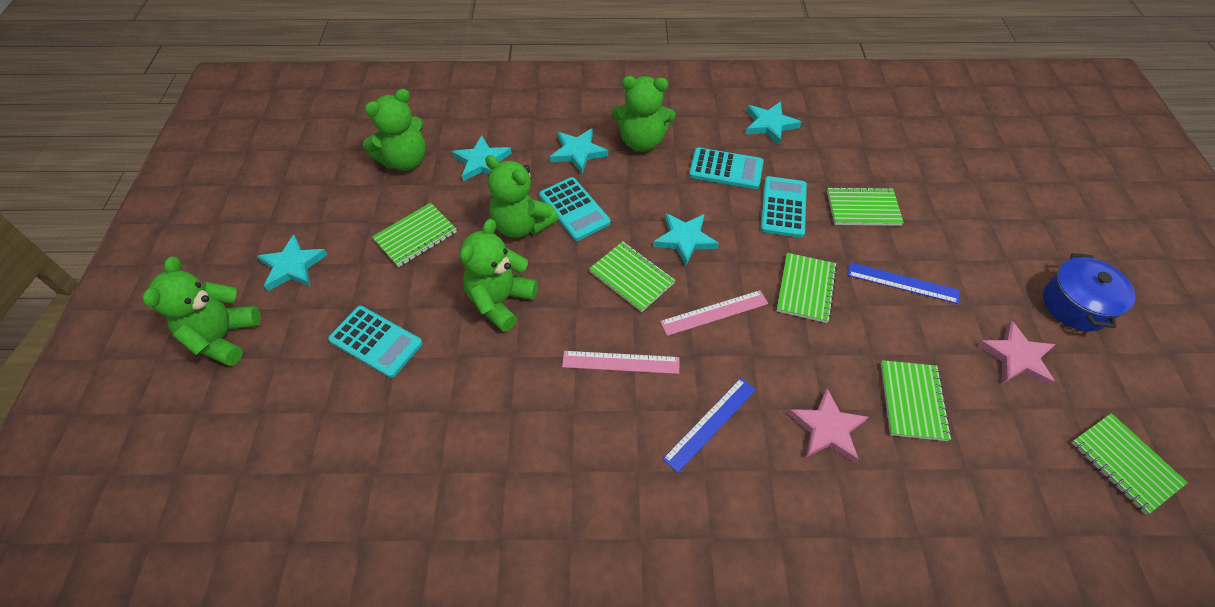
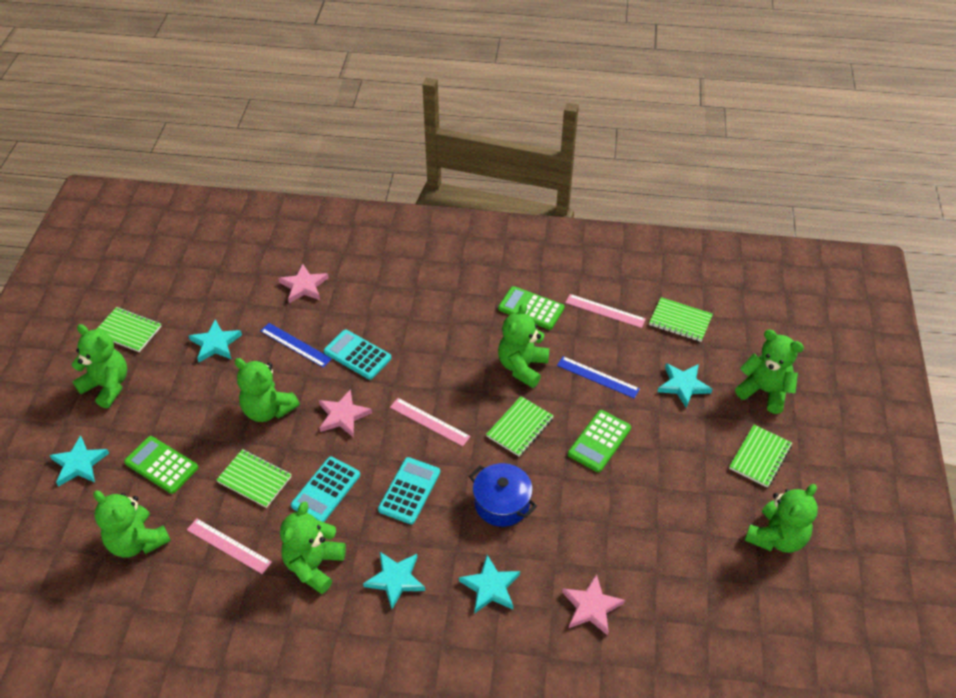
green calculator: none = 0 -> [124,436,198,494] [498,286,564,330] [568,410,631,472] = 3
green notebook: [372,203,457,267] [589,241,675,312] [777,253,837,323] [827,187,904,226] [881,360,952,441] [1071,413,1188,514] = 6 -> [97,307,162,352] [216,449,292,508] [486,396,554,457] [649,297,713,342] [729,425,792,488] = 5
green teddy bear: [143,256,261,366] [363,89,426,171] [460,219,538,332] [485,155,559,238] [612,76,675,152] = 5 -> [71,324,127,409] [93,491,171,558] [234,358,300,422] [280,502,346,594] [498,303,550,388] [735,330,804,414] [745,484,818,553] = 7
pink ruler: [562,351,679,374] [660,290,768,336] = 2 -> [187,518,272,574] [390,398,471,446] [565,294,646,328] = 3
pink star: [788,389,868,463] [977,320,1056,386] = 2 -> [278,264,329,303] [319,389,372,437] [562,574,625,635] = 3
turquoise calculator: [328,306,423,378] [539,177,611,241] [689,147,764,189] [761,176,807,238] = 4 -> [291,457,360,522] [324,329,391,380] [378,457,440,524] = 3

